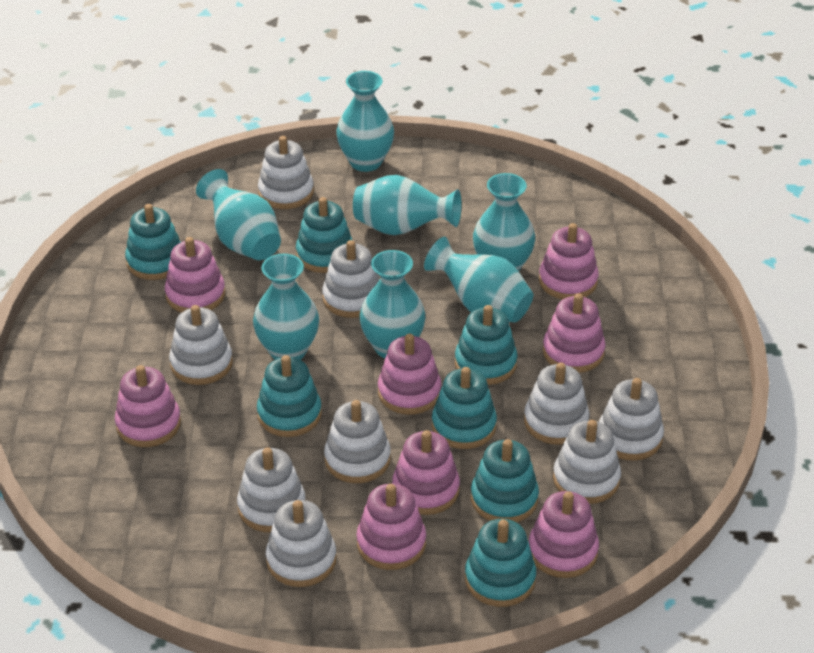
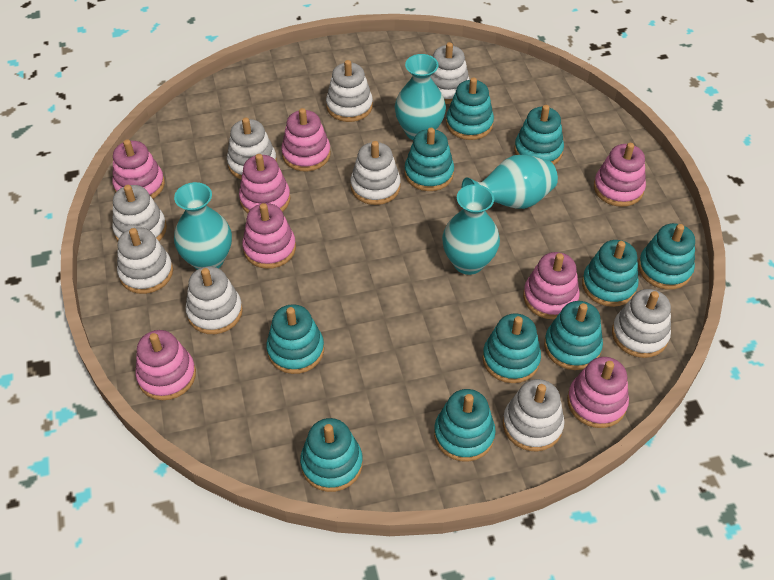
turquoise stacking toy: [125,204,181,280] [257,355,322,437] [296,197,352,273] [432,367,497,449] [455,305,517,385] [465,519,536,607] [471,439,539,522] = 7 -> [266,304,324,374] [300,418,363,492] [404,128,454,191] [434,389,496,462] [446,77,494,140] [483,313,541,383] [514,105,564,164] [544,301,603,370] [582,240,639,307] [638,223,695,290] = 10
turquoise vase: [196,169,281,260] [253,254,319,360] [336,71,394,172] [353,175,462,235] [360,250,425,358] [424,237,533,322] [473,173,535,271] = 7 -> [174,182,232,270] [395,54,446,140] [442,184,500,275] [462,155,558,209] = 4

